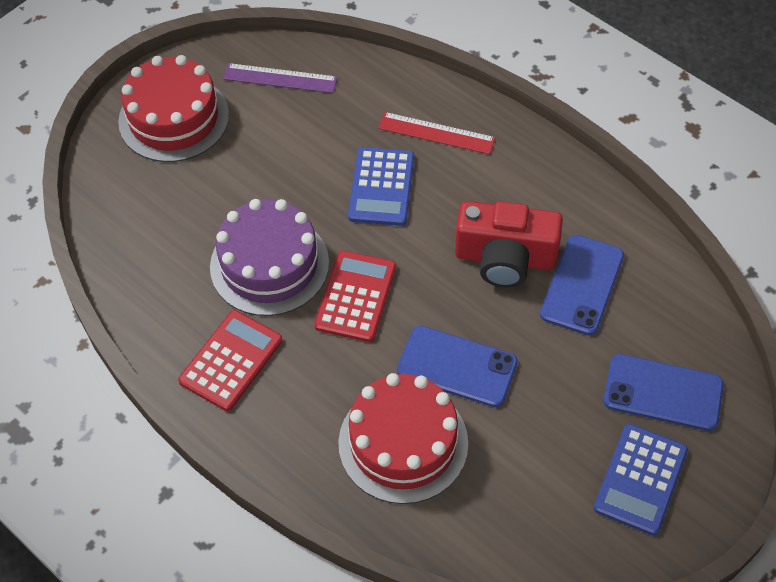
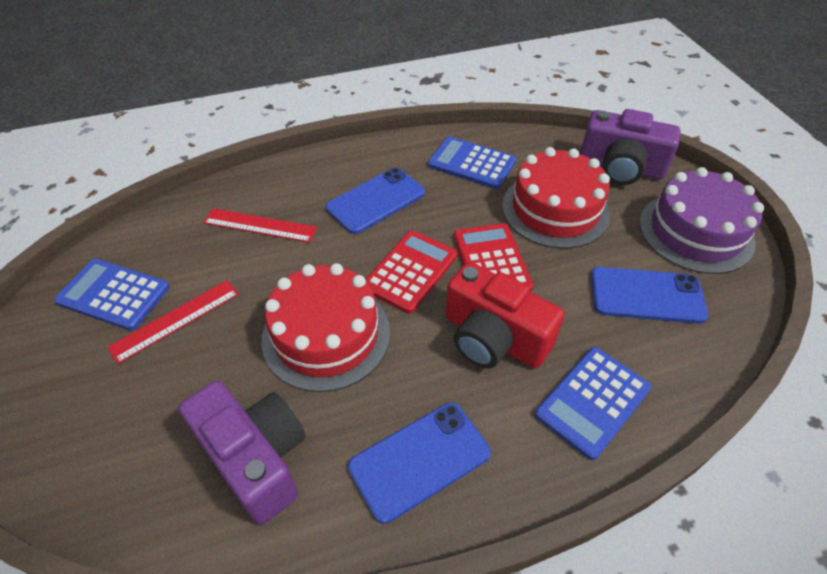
blue calculator: [348,147,414,226] [593,424,688,536] = 2 -> [54,259,170,331] [428,136,516,189] [535,347,651,460] = 3
purple camera: none = 0 -> [178,381,306,525] [580,109,680,185] = 2
purple ruler: [223,63,338,93] = 1 -> none = 0
red ruler: [378,112,496,154] = 1 -> [107,280,239,364] [203,208,317,243] = 2

